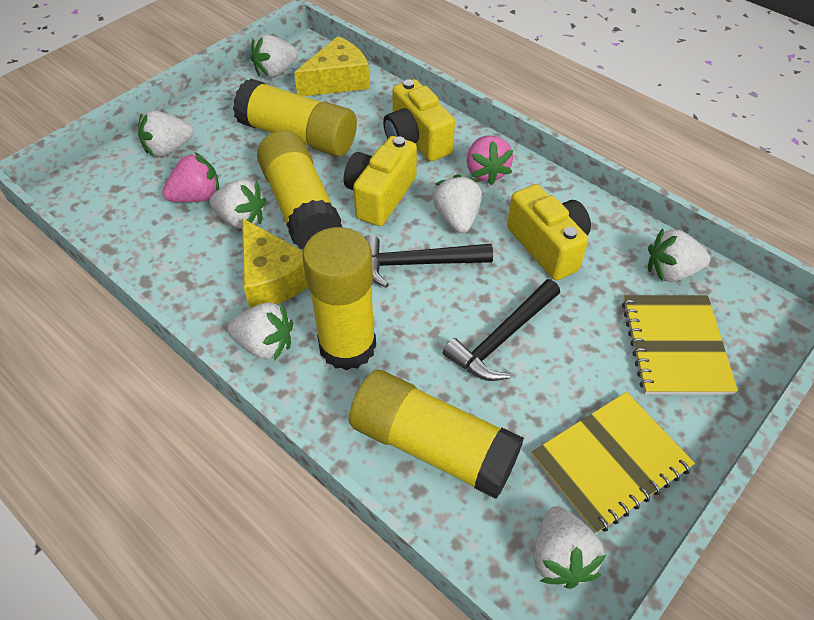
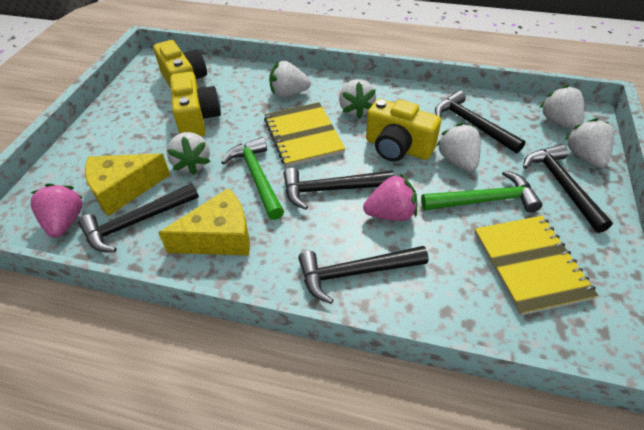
black hammer: [364,235,493,288] [443,279,560,381] = 2 -> [78,183,199,252] [284,168,394,210] [298,246,428,304] [435,90,526,153] [523,144,613,233] = 5
green hammer: none = 0 -> [221,137,284,220] [421,170,542,213] = 2
white strawberry: [138,110,194,157] [209,179,267,229] [227,302,293,361] [251,35,298,78] [433,174,482,233] [534,506,606,589] [648,228,710,282] = 7 -> [167,132,210,175] [269,61,311,97] [339,79,376,119] [437,123,481,171] [540,85,584,130] [565,118,614,168] = 6
yellow glue stick: [233,79,357,157] [257,130,342,249] [302,227,376,371] [349,370,524,499] = 4 -> none = 0

